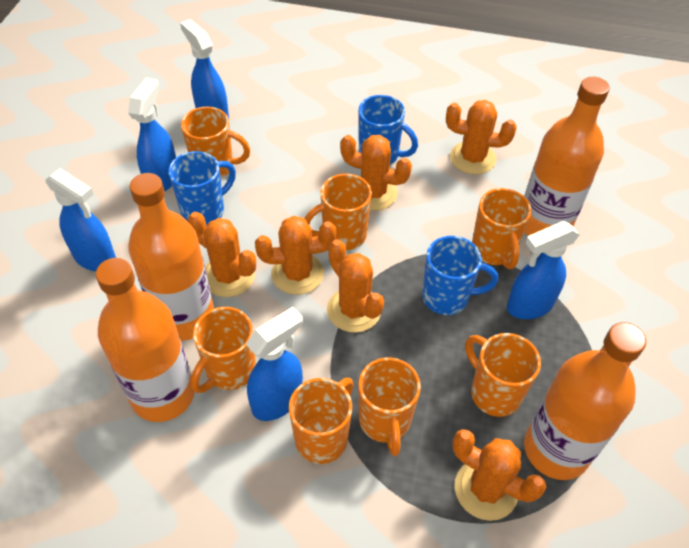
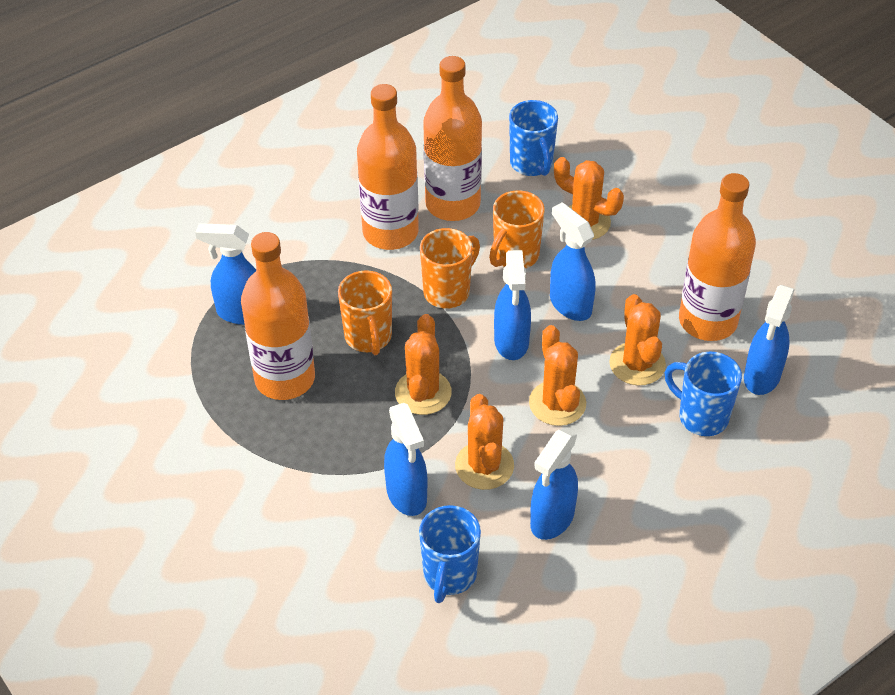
blue spray bottle: [45,168,116,271] [128,78,176,191] [180,19,229,118] [246,307,303,421] [507,221,579,319] = 5 -> [195,223,256,325] [384,403,427,516] [494,250,531,360] [530,429,578,540] [550,202,596,321] [744,285,795,395] = 6
orange cactus: [188,212,256,297] [255,216,336,295] [327,240,384,333] [340,135,412,211] [446,100,517,175] [452,429,546,521] = 6 -> [395,314,452,415] [455,394,514,490] [529,325,586,426] [554,157,624,240] [609,294,666,385] = 5
orange mug: [181,107,250,178] [191,307,256,393] [289,378,353,464] [304,174,372,250] [358,358,421,456] [465,333,541,417] [472,188,531,269] = 7 -> [338,270,392,355] [420,228,480,309] [489,190,545,268] = 3

